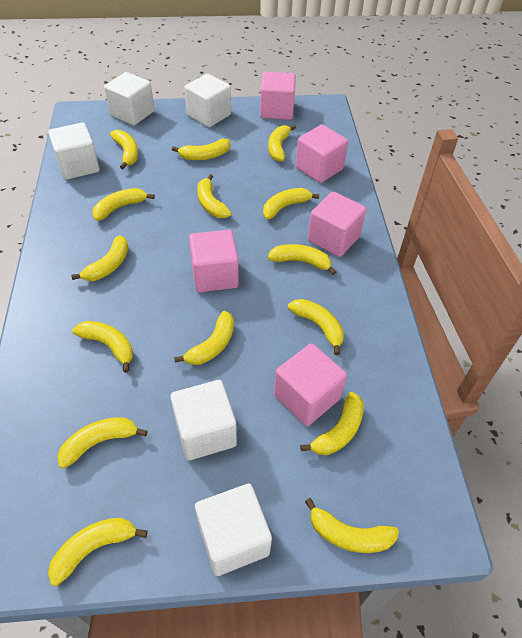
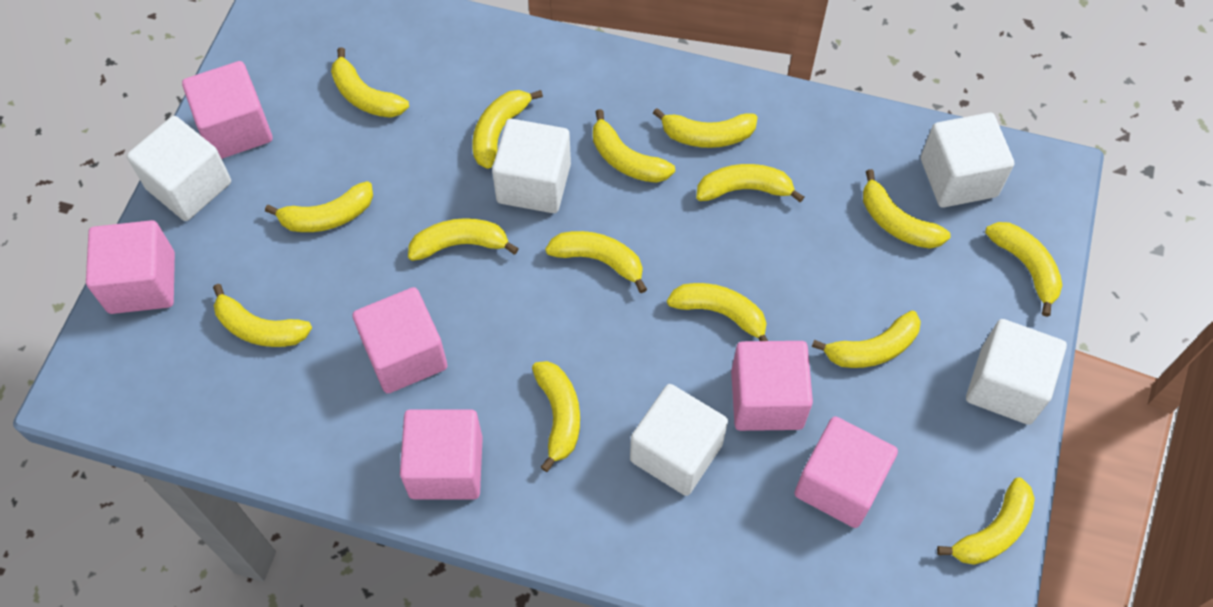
pink cube: [189,230,239,292] [260,72,296,120] [274,343,347,426] [296,124,348,183] [308,191,366,257] = 5 -> [86,220,175,314] [182,61,273,159] [353,287,447,394] [400,409,483,499] [731,341,813,431] [794,416,898,528] = 6

